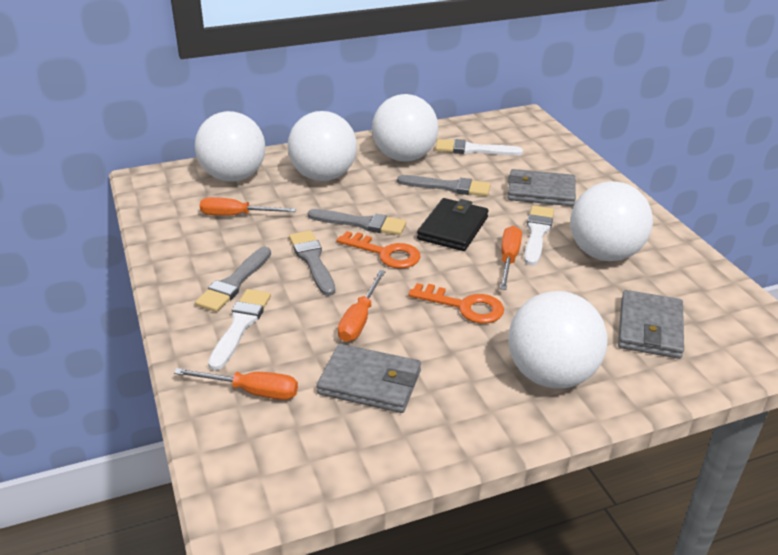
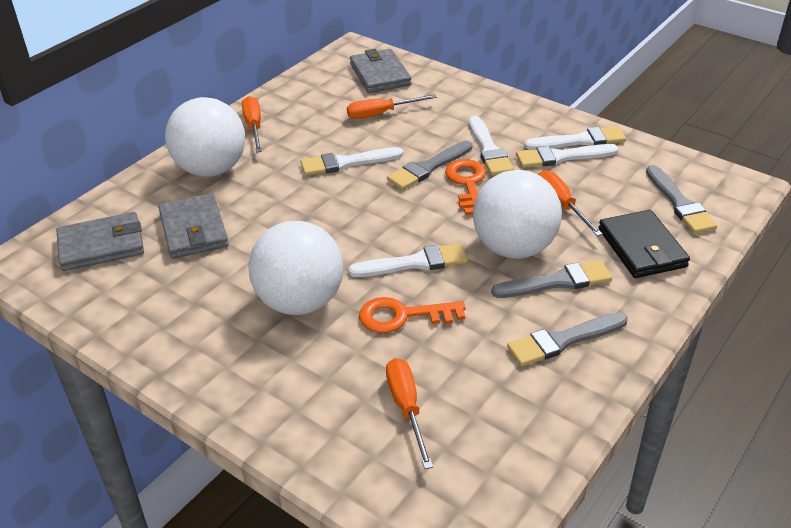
white ball: [195,111,265,182] [288,111,357,181] [372,94,438,162] [508,291,607,389] [570,181,653,261] = 5 -> [165,97,245,177] [249,221,343,315] [473,170,562,259] = 3
white brush: [208,289,271,371] [435,139,523,156] [524,206,554,266] = 3 -> [301,147,403,176] [349,243,468,277] [469,116,514,175] [516,144,619,168] [525,126,626,150] = 5

